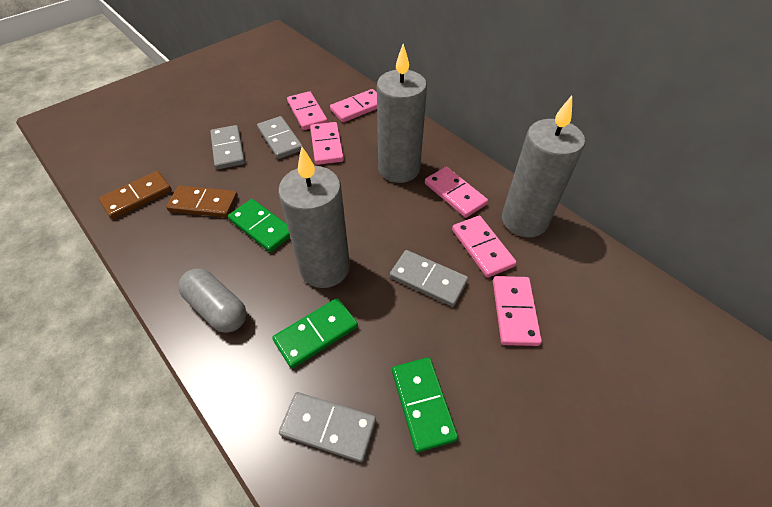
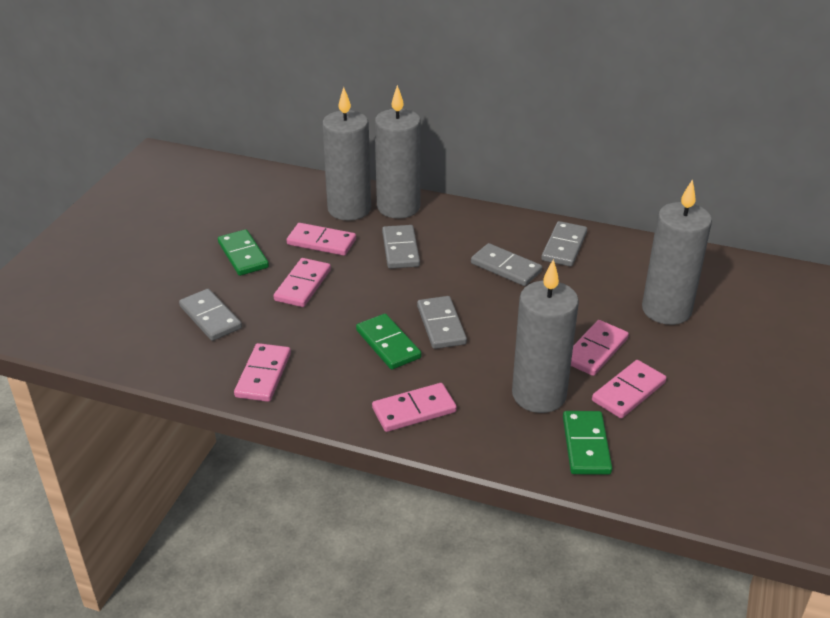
brown domino: [99,171,172,219] [166,186,238,218] = 2 -> none = 0
grey candle: [278,147,350,288] [377,44,427,183] [502,96,585,237] = 3 -> [322,87,371,221] [375,85,421,219] [512,259,579,413] [642,179,712,325] = 4
grey capsule: [178,268,247,333] = 1 -> none = 0
grey domino: [210,125,245,169] [257,116,303,159] [279,392,376,462] [390,250,468,307] = 4 -> [179,289,242,341] [382,225,420,269] [417,296,467,349] [471,243,542,286] [541,221,587,266] = 5

